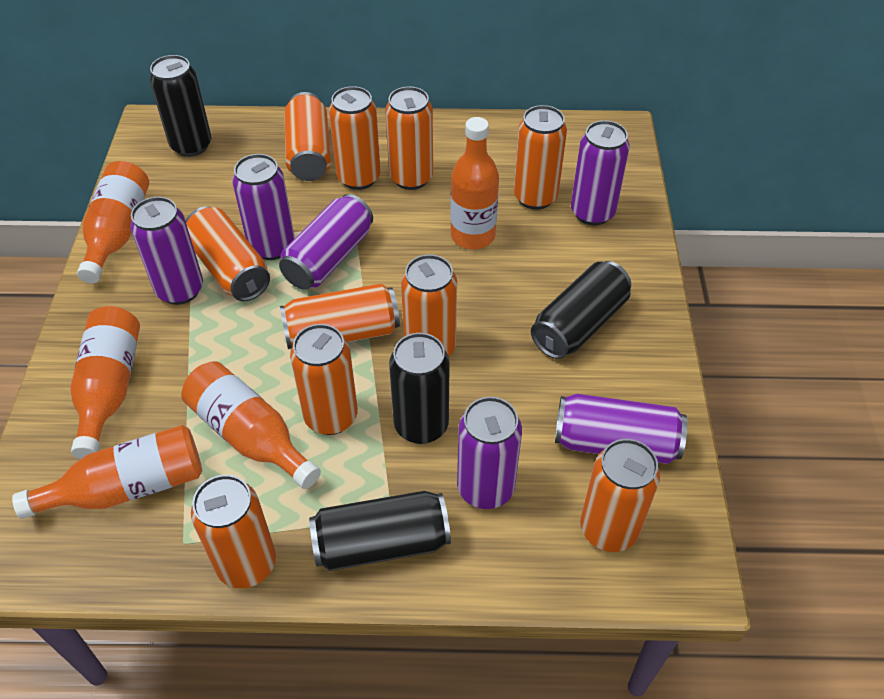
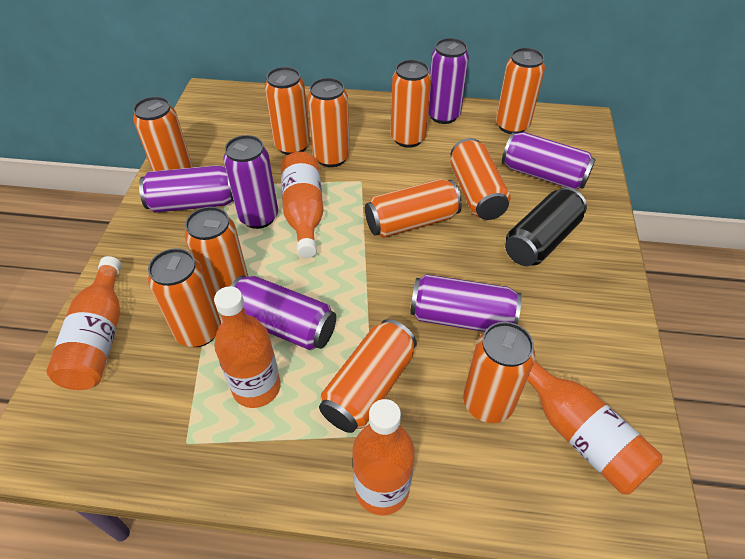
black can: [150,55,212,157] [309,491,451,571] [389,333,450,444] [531,261,631,359] = 4 -> [505,187,587,266] = 1
orange can: [186,206,270,301] [191,475,276,588] [280,284,400,349] [284,92,331,181] [290,324,358,435] [329,86,381,190] [385,86,433,190] [401,254,457,357] [513,105,567,210] [580,439,660,552] = 10 -> [133,97,193,171] [148,248,221,347] [185,207,249,299] [265,67,310,155] [307,78,350,167] [319,319,417,433] [365,179,462,238] [391,60,431,148] [450,138,511,220] [463,322,535,423] [496,48,545,134] = 11

